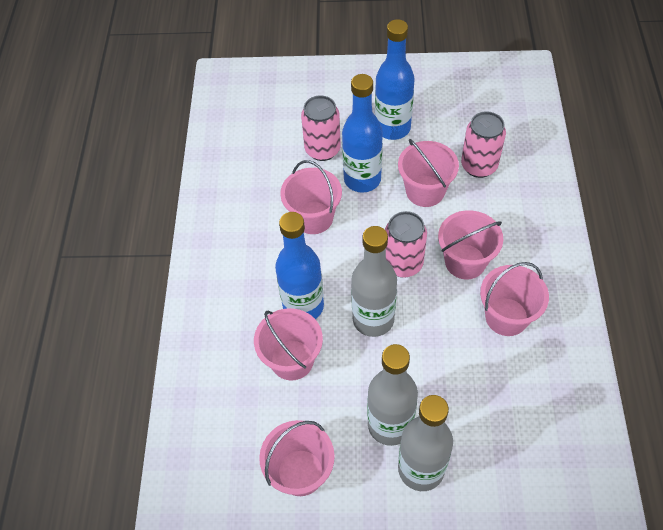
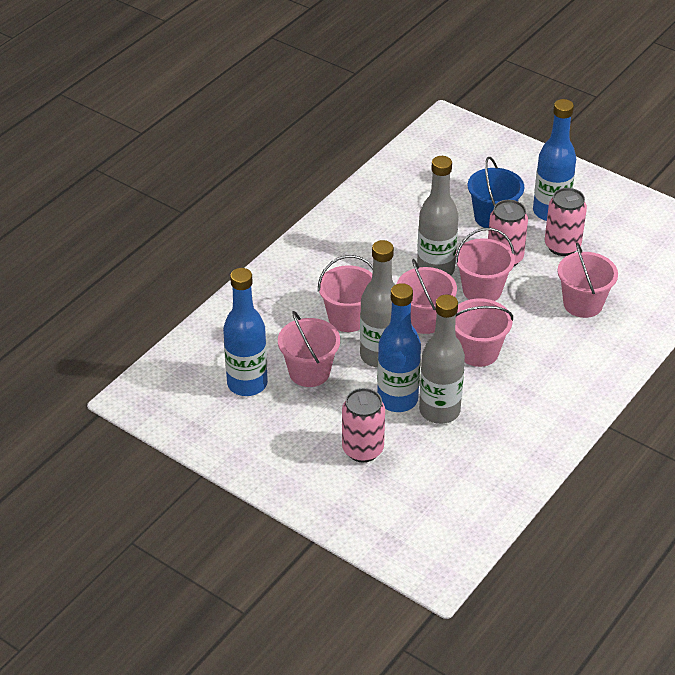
blue bucket: none = 0 -> [468,157,524,228] = 1

